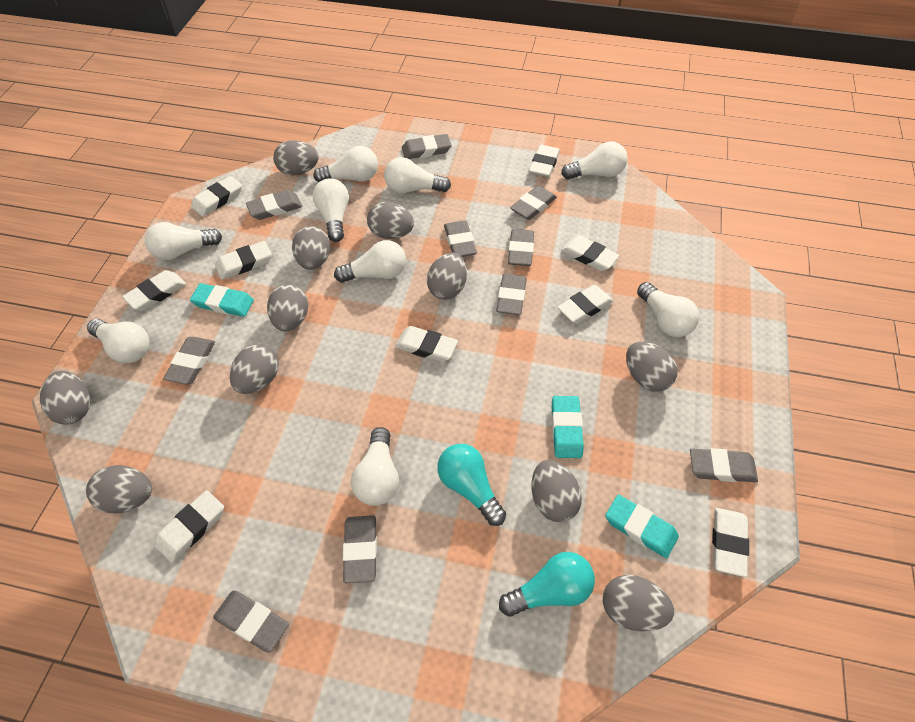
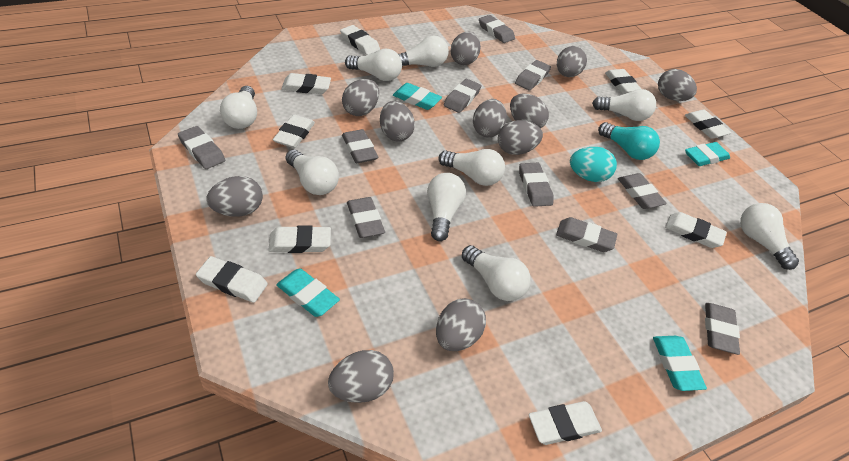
turquoise egg: none = 0 -> [570,147,617,182] = 1
turquoise eraser: [190,283,254,317] [552,396,584,458] [605,495,679,558] = 3 -> [276,268,340,317] [393,83,442,110] [653,336,707,391] [685,142,730,166] = 4
turquoise light bulb: [438,444,506,526] [499,552,595,617] = 2 -> [598,122,660,160] = 1

